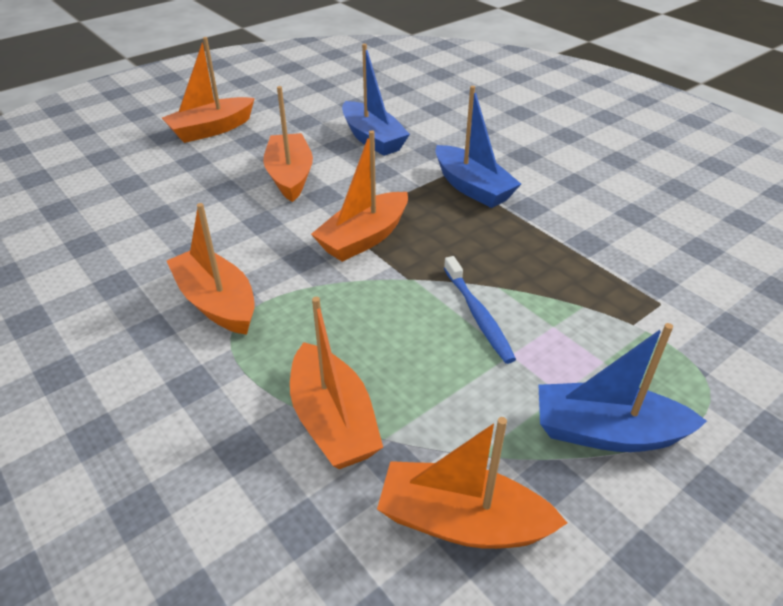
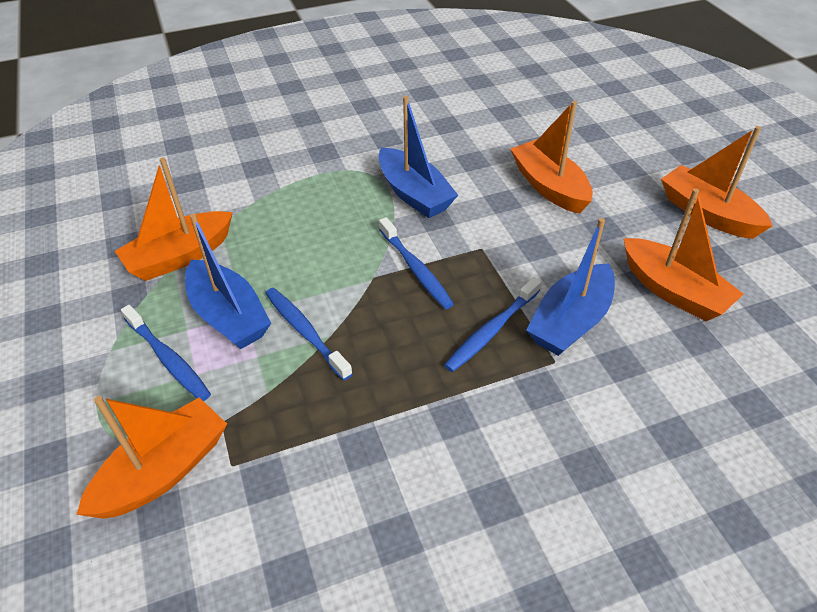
blue toothbrush: [444,256,516,364] = 1 -> [121,305,211,401] [265,288,353,380] [379,217,454,309] [444,277,541,372] = 4
orange boat: [162,37,255,143] [167,203,255,335] [263,86,313,202] [290,297,383,469] [311,130,408,262] [377,417,567,549] = 6 -> [76,396,227,519] [115,157,233,281] [511,101,593,214] [624,188,744,321] [661,126,773,239] = 5

